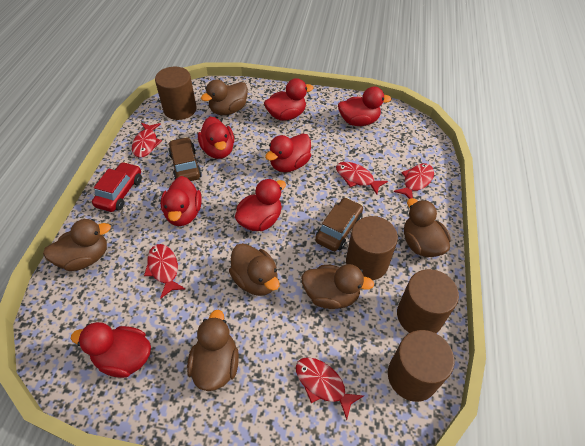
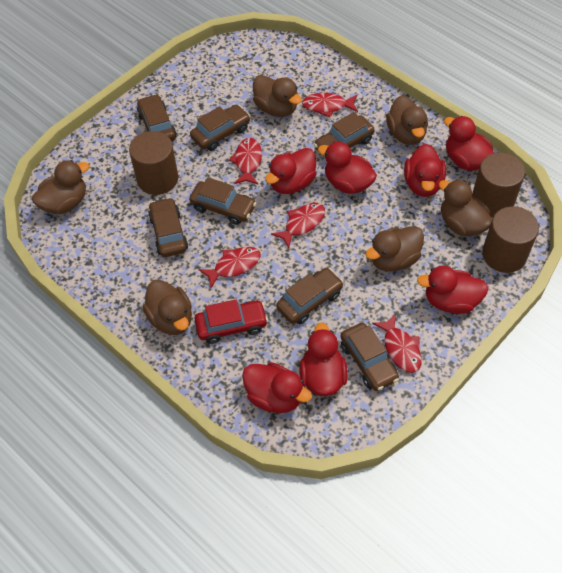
brown car: [168,137,202,181] [315,197,363,251] = 2 -> [137,94,177,141] [148,197,188,257] [189,177,256,225] [190,105,251,151] [276,268,344,324] [314,112,375,159] [341,323,399,391] = 7
brown cylinder: [155,67,197,120] [346,216,398,280] [388,330,454,402] [397,269,459,333] = 4 -> [129,131,178,195] [472,152,525,217] [482,206,539,273] = 3

